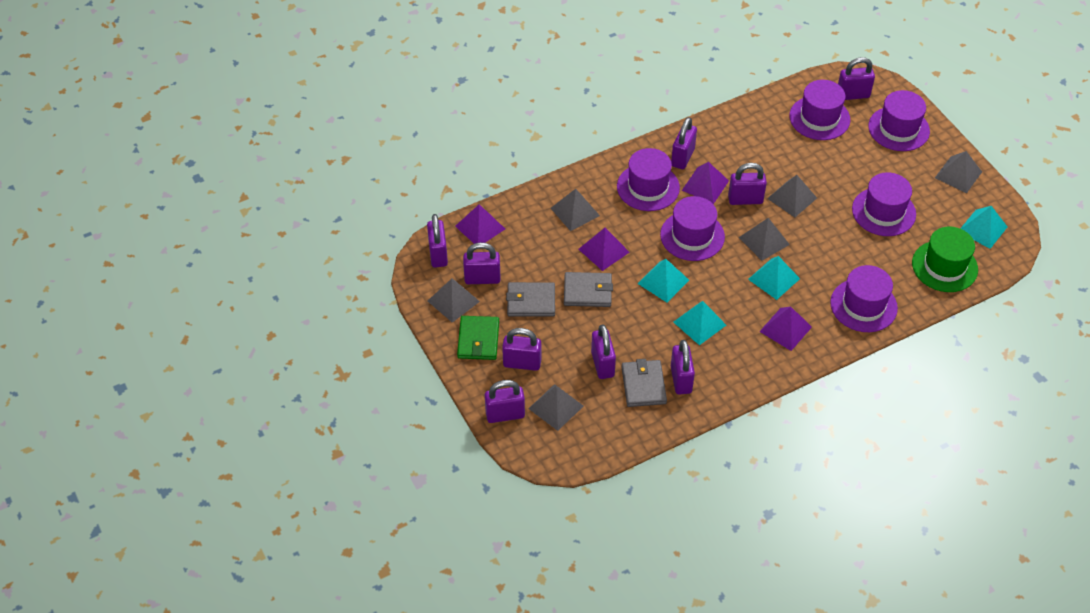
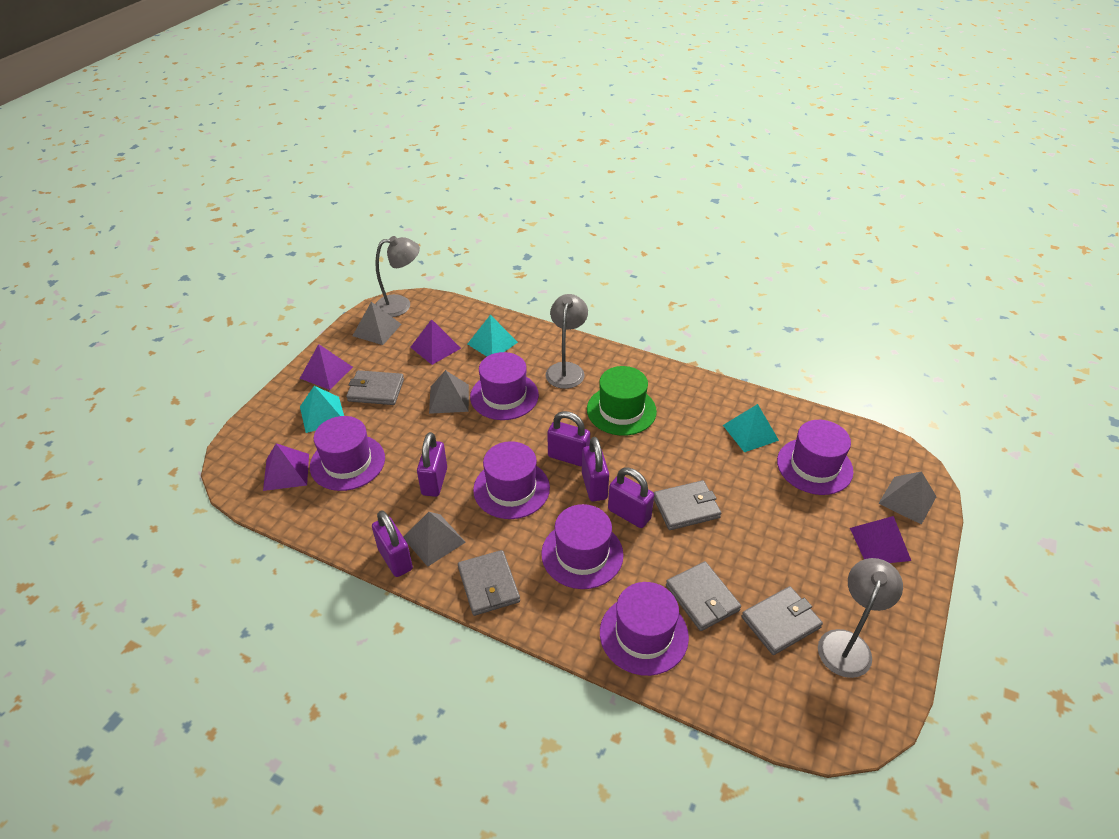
green wallet: [457,316,499,360] = 1 -> none = 0
grey lamp: none = 0 -> [375,236,420,317] [545,294,588,389] [818,558,903,678] = 3
grey pyramid: [428,278,480,323] [528,384,583,431] [551,189,600,231] [739,218,790,261] [767,175,817,217] [935,151,982,194] = 6 -> [353,302,401,345] [404,512,466,567] [429,370,469,414] [878,471,937,525] = 4
grey wallet: [506,282,555,317] [564,272,613,307] [621,359,667,407] = 3 -> [346,370,404,405] [458,550,520,616] [654,480,721,530] [666,561,741,631] [741,586,823,655] = 5
purple padlock: [427,214,448,268] [463,242,501,284] [485,380,525,423] [502,328,541,371] [591,324,616,379] [671,117,697,169] [671,340,695,395] [728,163,767,205] [838,57,875,100] = 9 -> [372,510,413,577] [417,432,447,497] [547,411,590,467] [582,437,609,501] [608,468,654,528] = 5
turquoise pyramid: [638,259,689,302] [673,301,726,345] [748,256,800,300] [960,206,1007,249] = 4 -> [300,386,344,433] [467,315,518,356] [723,404,779,452] = 3

